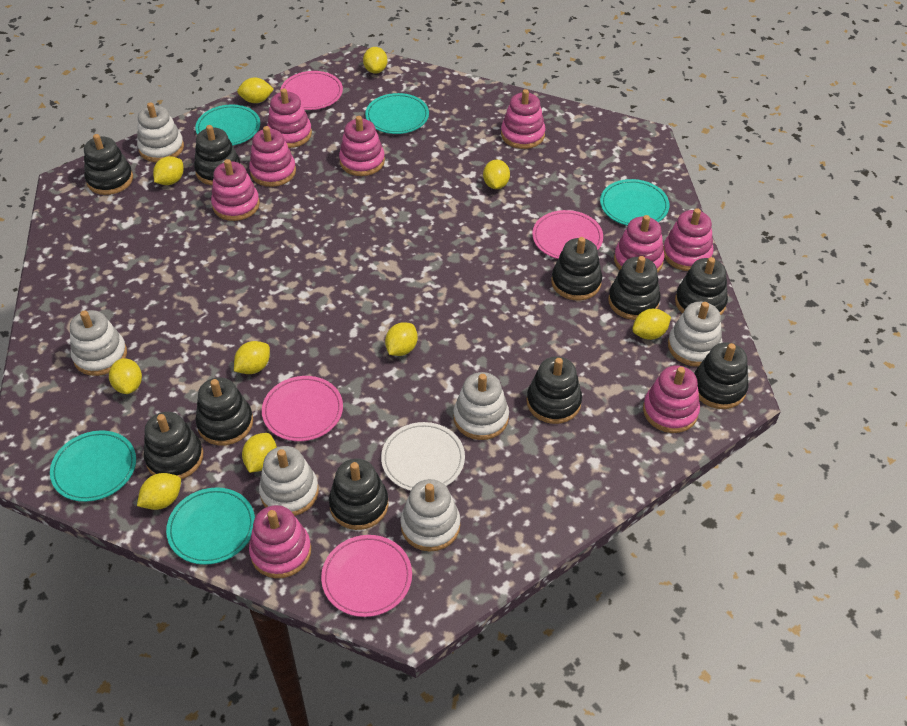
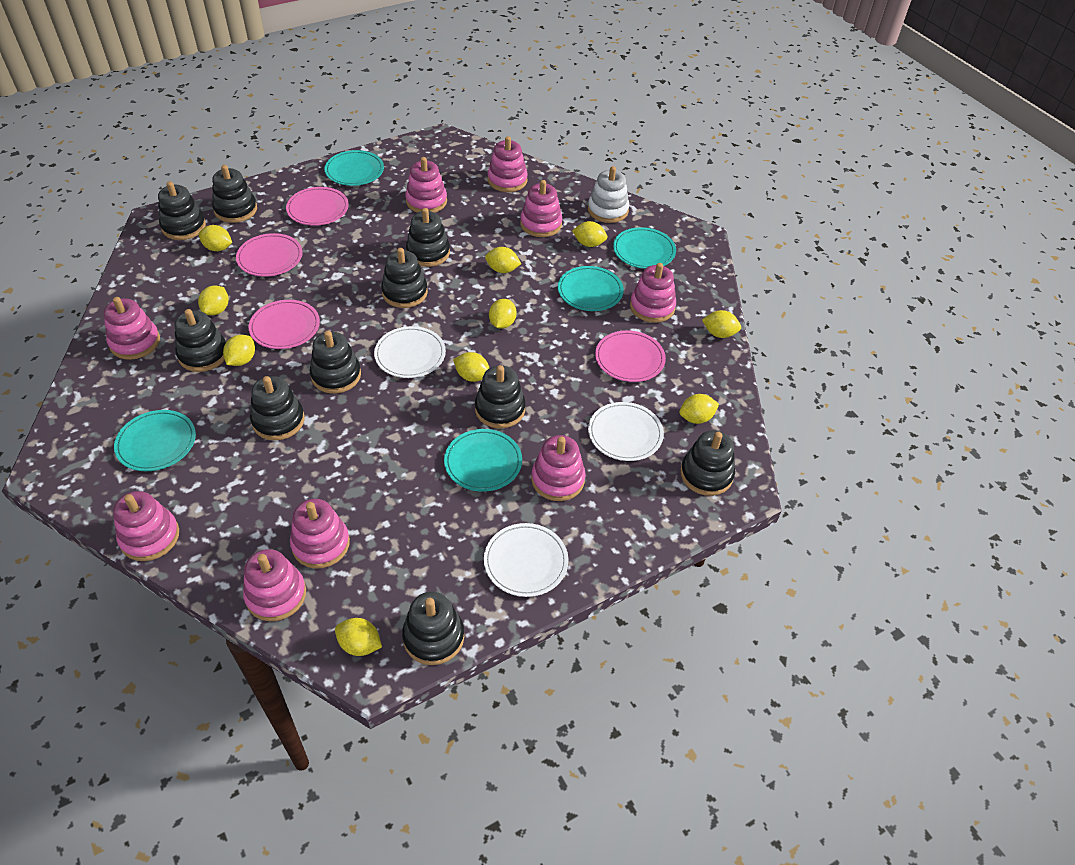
white plate: [381,422,465,491] = 1 -> [374,326,446,378] [484,523,568,597] [588,402,664,461] = 3
white stacking toy: [70,310,127,376] [137,102,184,162] [259,446,319,516] [400,479,460,551] [454,372,509,440] [668,302,722,367] = 6 -> [588,166,630,223] = 1

